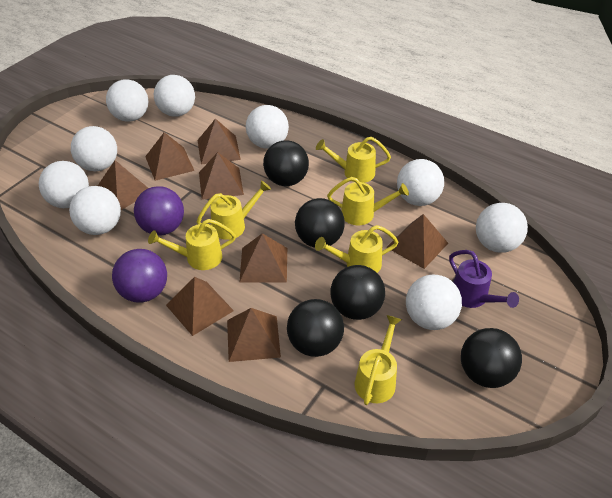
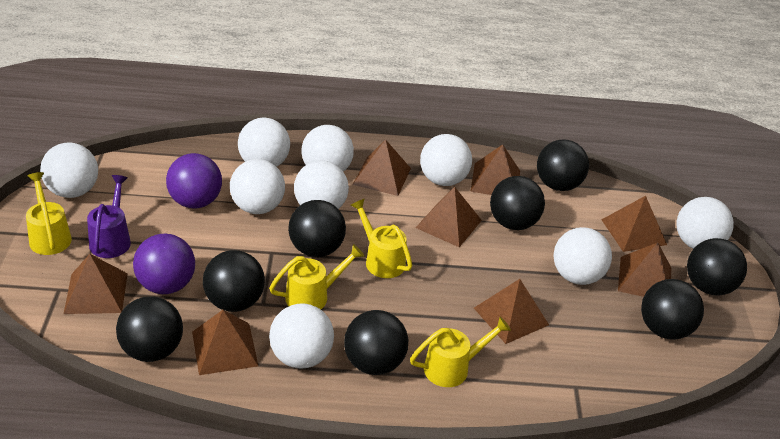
black ball: [263,140,309,186] [287,299,344,357] [295,198,345,248] [330,265,385,320] [461,328,522,388] = 5 -> [116,296,183,362] [203,250,265,312] [288,200,346,257] [344,310,408,375] [490,176,545,230] [537,139,589,191] [641,279,704,340] [687,238,747,296] = 8
yellow watering can: [148,219,236,270] [197,180,271,240] [315,225,398,273] [316,137,391,183] [327,177,409,225] [355,315,402,405] = 6 -> [26,172,72,255] [269,244,364,309] [351,199,412,278] [410,317,511,387] = 4

